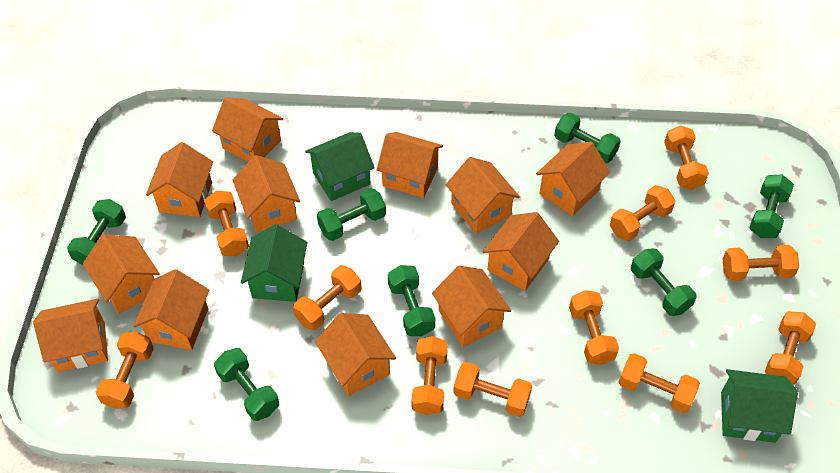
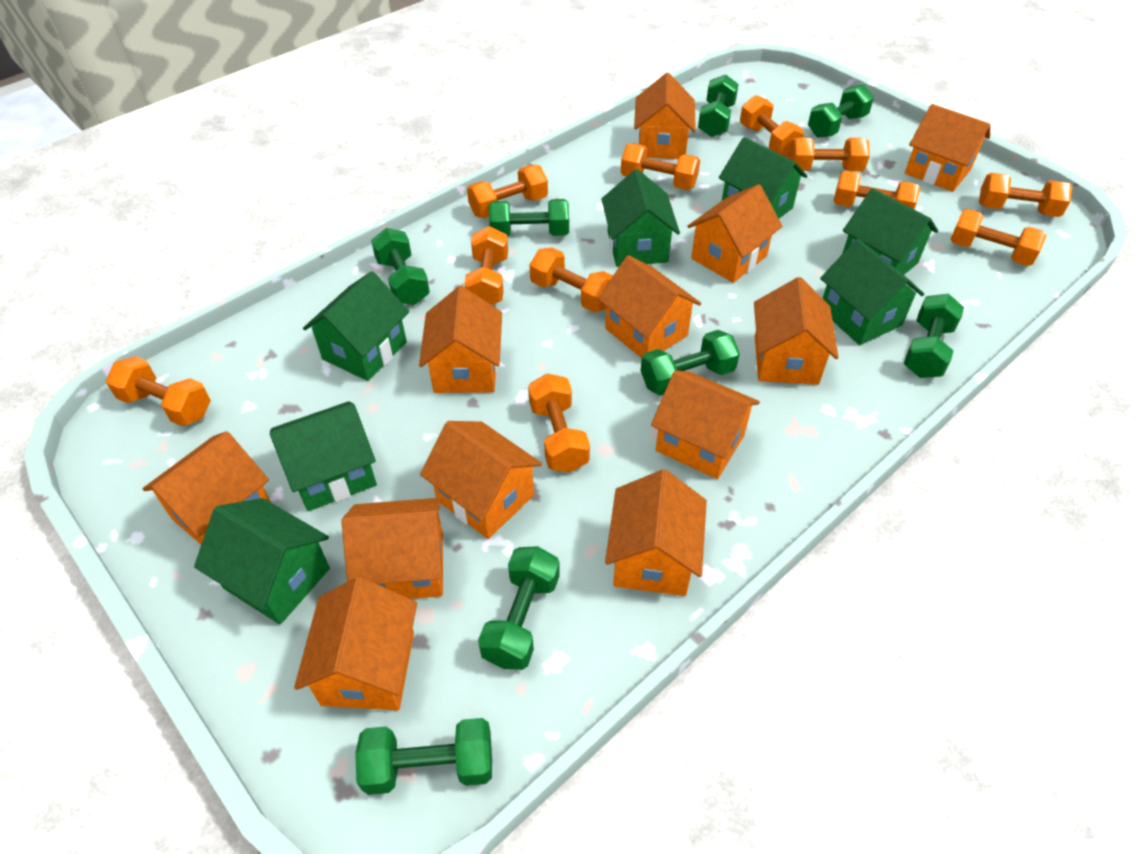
green dumbbell: [67,199,126,265] [214,348,279,421] [317,188,386,241] [388,265,435,336] [554,113,621,164] [631,248,696,316] [750,175,794,238] = 7 -> [355,718,492,795] [371,228,430,305] [478,546,560,670] [489,199,569,237] [641,330,740,396] [698,74,739,137] [808,84,874,138] [904,294,964,378] = 8
green house: [241,224,308,302] [305,132,375,201] [721,369,798,443] = 3 -> [194,498,330,624] [270,401,377,511] [303,271,409,381] [602,169,680,267] [719,137,808,218] [820,239,924,345] [842,188,938,275] = 7

